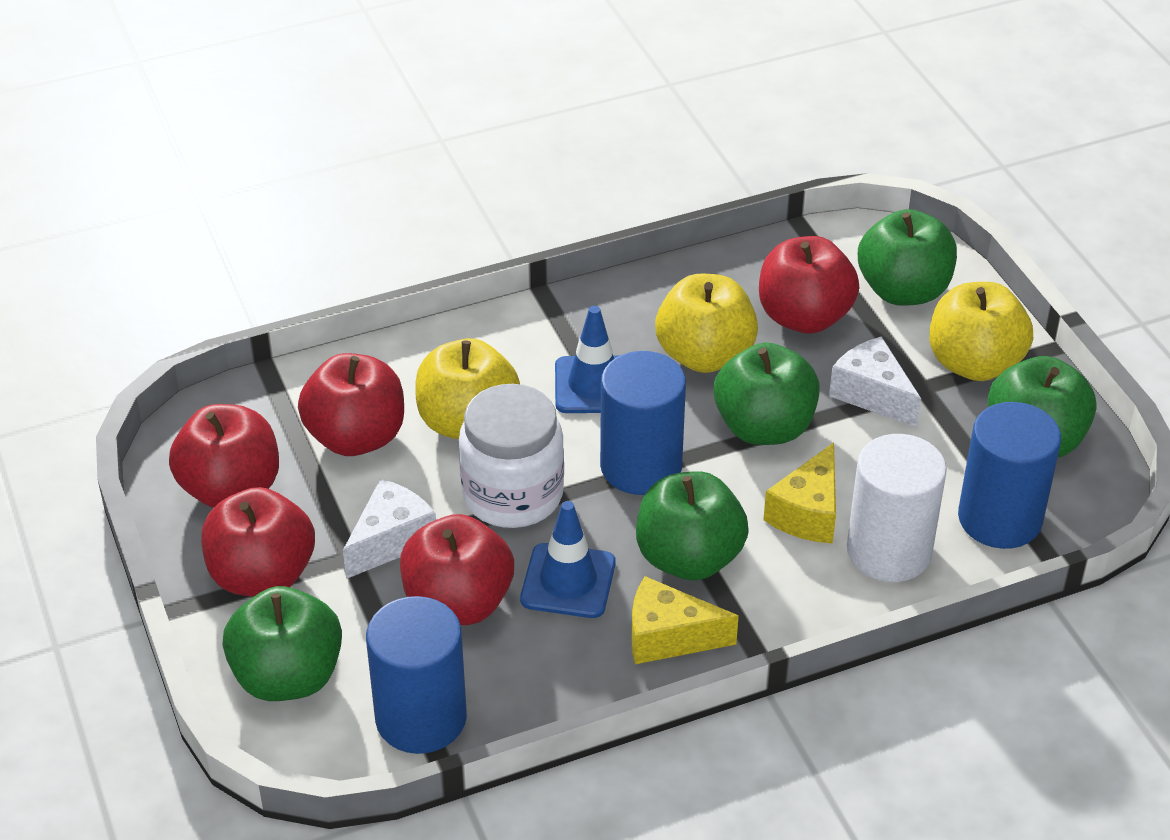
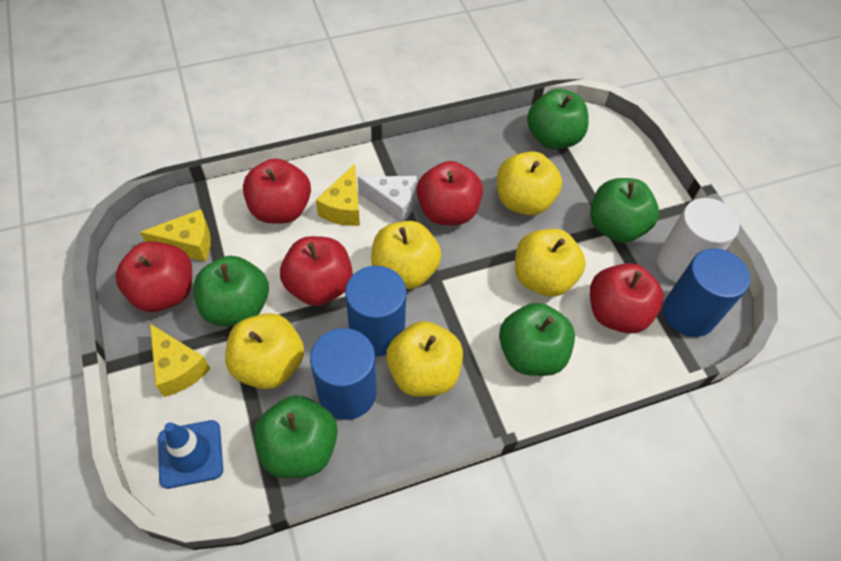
blue traffic cone: [520,501,616,618] [555,306,621,413] = 2 -> [158,420,223,489] = 1
white cheese: [343,479,436,579] [829,336,921,427] = 2 -> [358,176,417,222] = 1
white jar: [459,384,564,528] = 1 -> none = 0
yellow apple: [415,338,520,439] [655,274,758,373] [929,282,1033,381] = 3 -> [225,313,304,389] [371,221,442,289] [386,321,463,397] [497,151,562,215] [515,229,586,297] = 5
yellow cheese: [632,576,739,664] [763,442,836,544] = 2 -> [140,209,211,262] [150,324,210,397] [316,164,360,226] = 3

